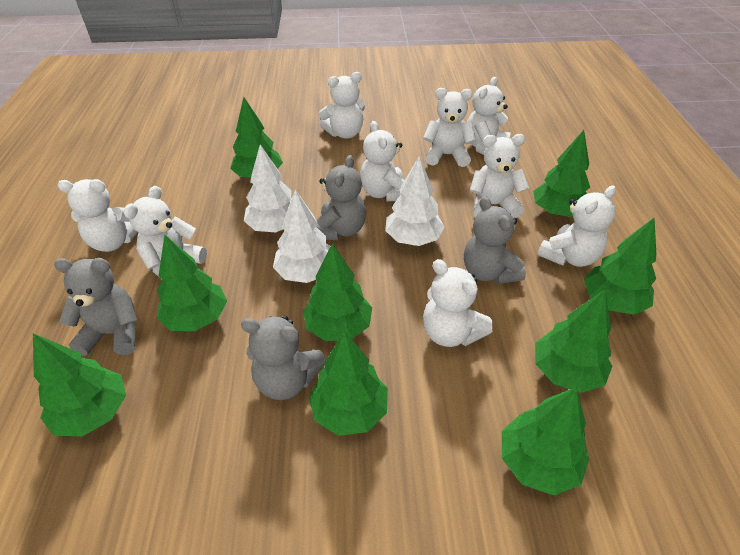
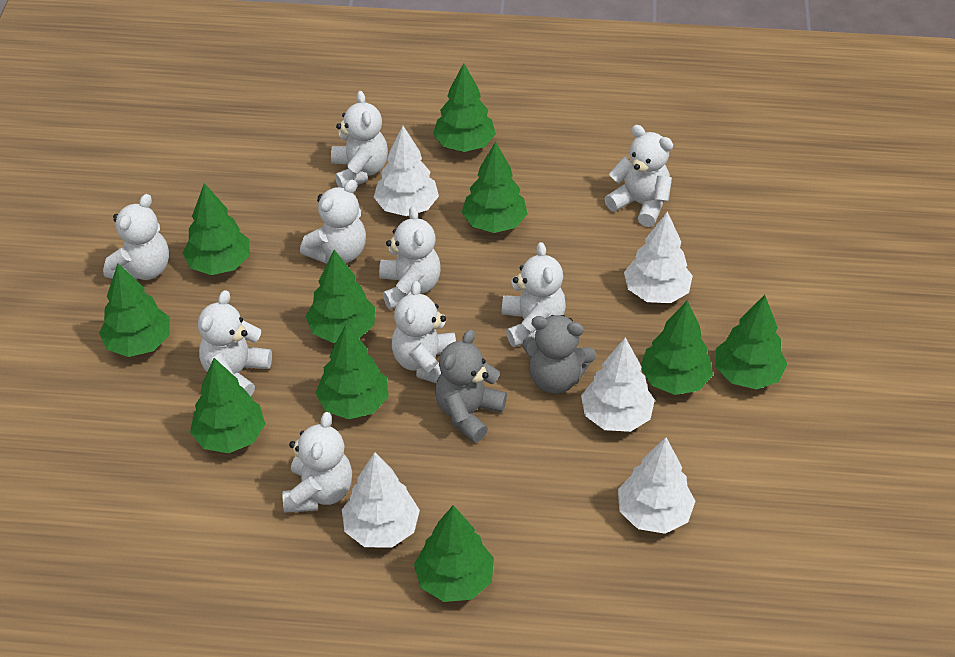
green tree: [33,333,126,437] [157,235,227,331] [230,97,283,178] [303,243,372,341] [309,331,388,436] [502,387,589,495] [533,130,590,217] [535,290,612,393] [584,218,656,315] = 9 -> [99,263,170,357] [183,183,250,275] [190,358,265,453] [305,250,375,343] [316,324,389,419] [414,505,494,602] [433,63,496,152] [462,142,528,233] [641,300,713,395] [716,295,787,390] = 10
grey teddy bear: [54,258,137,356] [241,316,326,400] [316,155,366,240] [464,196,526,284] = 4 -> [435,329,507,443] [522,315,596,394] = 2
white tree: [244,145,292,232] [273,190,330,283] [385,156,445,246] = 3 -> [342,452,420,548] [374,126,439,216] [581,337,655,432] [618,437,695,534] [624,211,693,303] = 5

